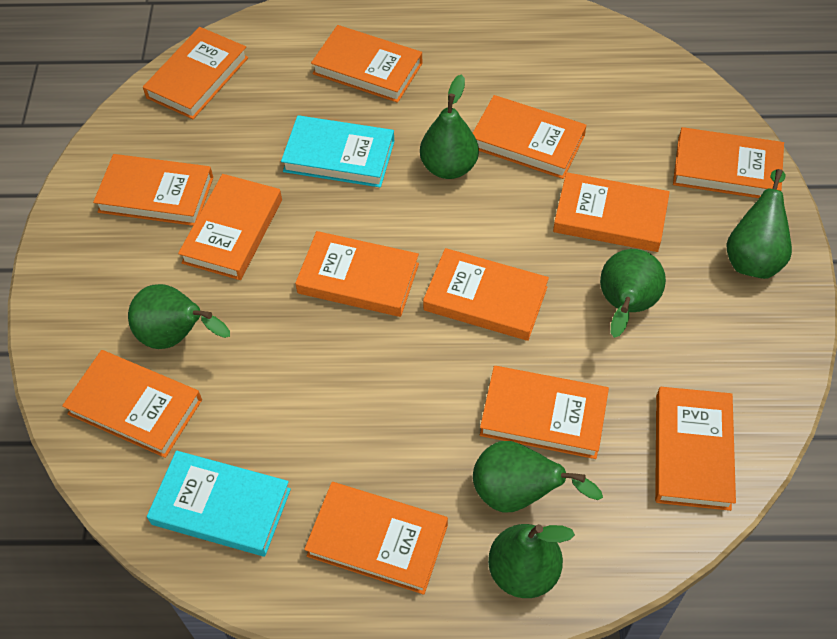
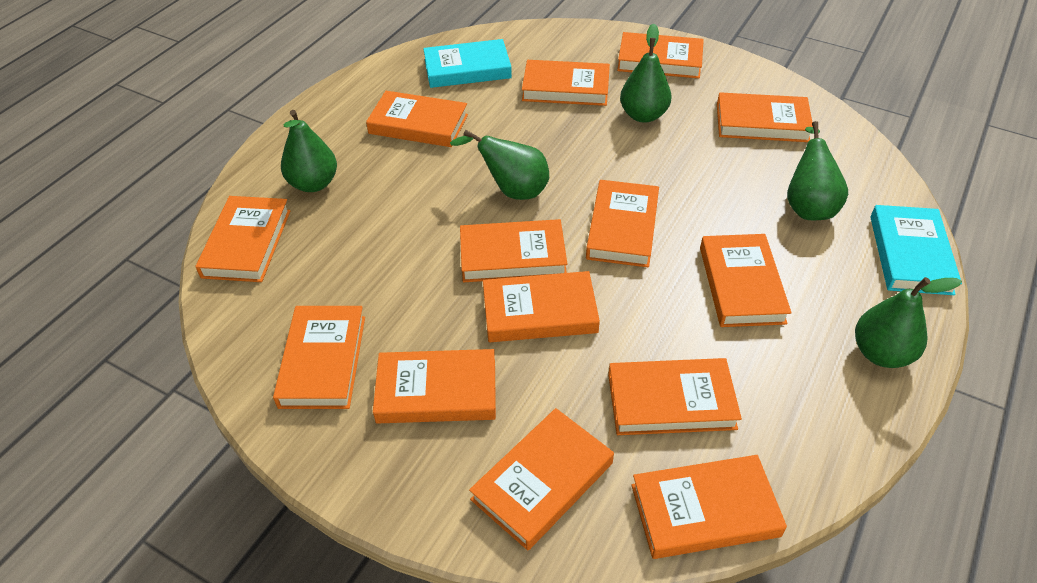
green pear: [128,284,230,349] [420,74,479,179] [473,441,603,513] [488,524,575,598] [600,249,666,338] [726,169,792,279] = 6 -> [281,110,337,192] [450,130,549,200] [620,23,671,123] [787,121,848,220] [855,277,962,368] = 5
orange book: [62,350,202,458] [93,154,214,226] [143,27,248,119] [178,174,282,280] [295,231,419,317] [304,482,448,595] [311,25,422,103] [423,248,549,341] [473,95,587,179] [480,366,609,459] [553,172,670,252] [655,387,736,511] [673,127,784,198] = 13 -> [196,196,290,282] [273,306,365,409] [366,91,468,147] [373,349,496,424] [460,219,567,282] [469,408,614,550] [483,271,600,342] [522,60,610,106] [586,180,659,267] [608,358,742,435] [617,32,704,78] [631,455,787,559] [700,234,792,327] [717,92,813,142] = 14

